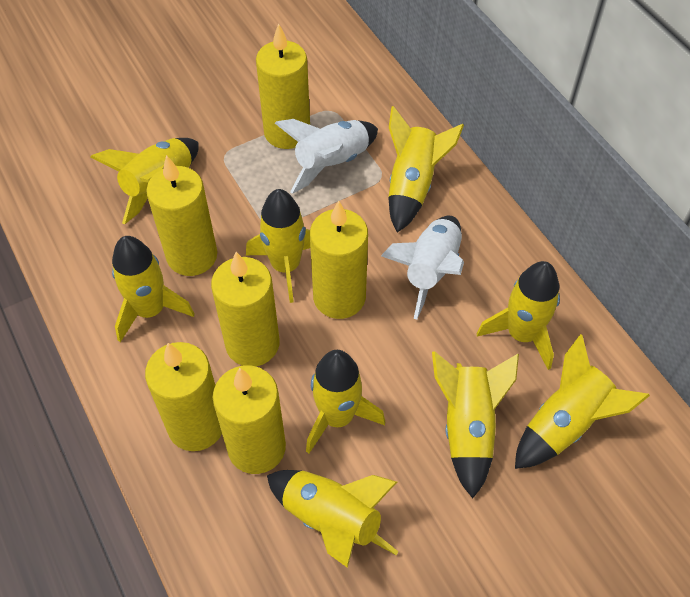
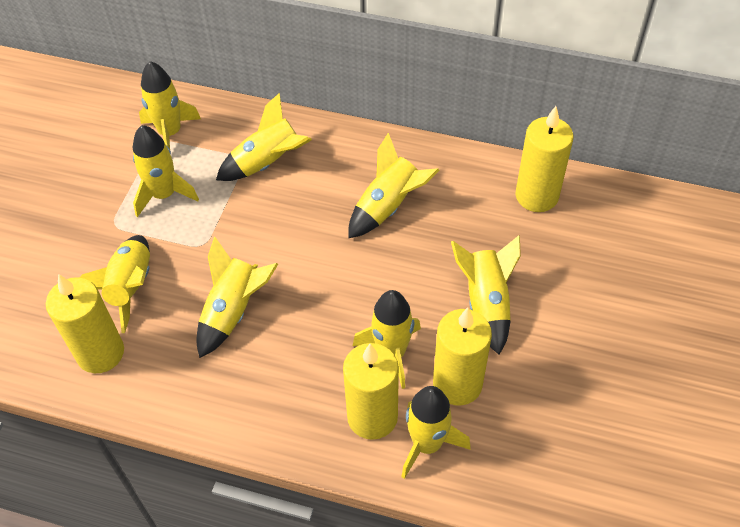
white rocket: [275,119,378,194] [381,215,464,319] = 2 -> none = 0
yellow candle: [145,342,222,451] [146,155,217,276] [211,252,279,367] [213,365,286,474] [256,23,310,149] [310,200,368,319] = 6 -> [46,274,124,373] [343,343,399,440] [433,307,492,406] [515,106,574,212] = 4

